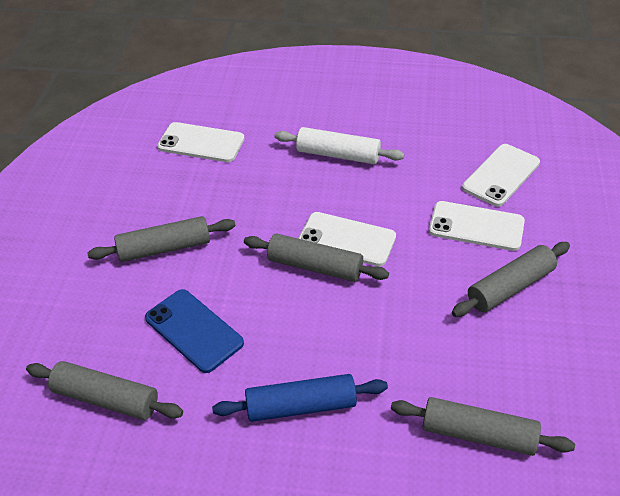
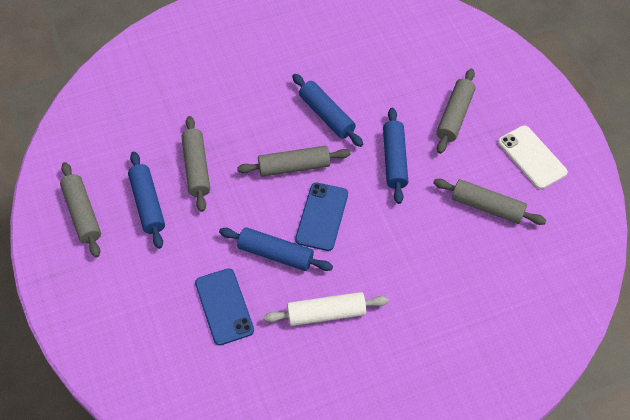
blue phone: [145,289,244,373] = 1 -> [195,268,254,345] [295,183,348,251] = 2
blue rolling pin: [212,374,388,422] = 1 -> [128,152,165,249] [219,227,333,271] [292,74,363,147] [383,108,408,204] = 4
white phone: [157,122,245,162] [298,212,396,266] [429,201,525,251] [462,144,540,207] = 4 -> [498,125,568,189] = 1

